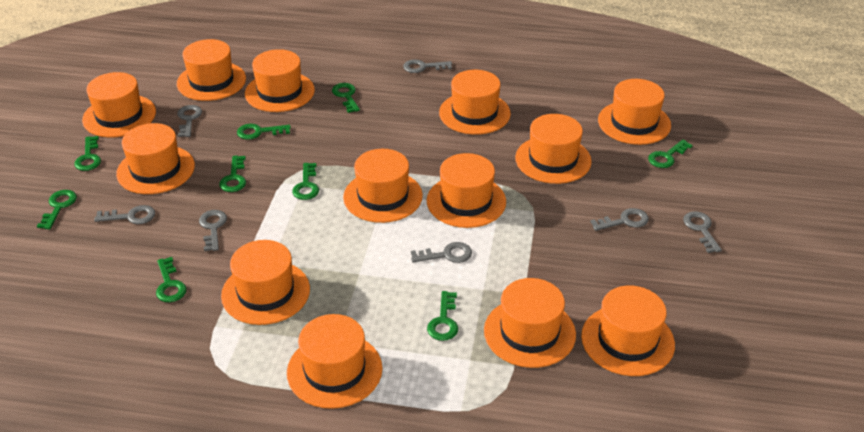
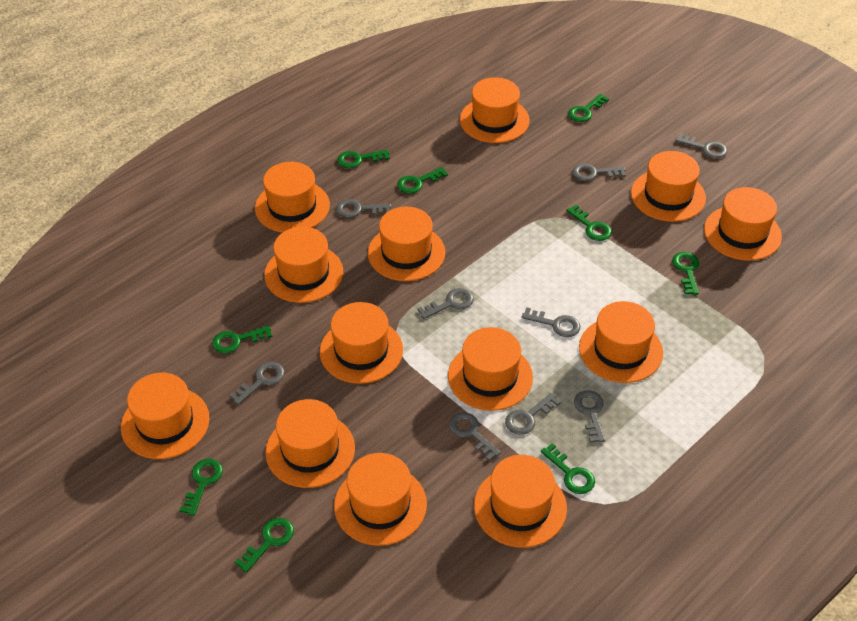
grey key: [94,205,155,224] [177,105,202,137] [199,210,227,251] [403,59,452,73] [411,242,472,263] [590,208,649,231] [683,211,722,253] = 7 -> [229,362,284,405] [336,199,391,218] [417,288,474,319] [449,412,501,461] [505,393,561,435] [521,307,580,337] [573,163,626,181] [574,390,605,443] [676,133,727,158] = 9

